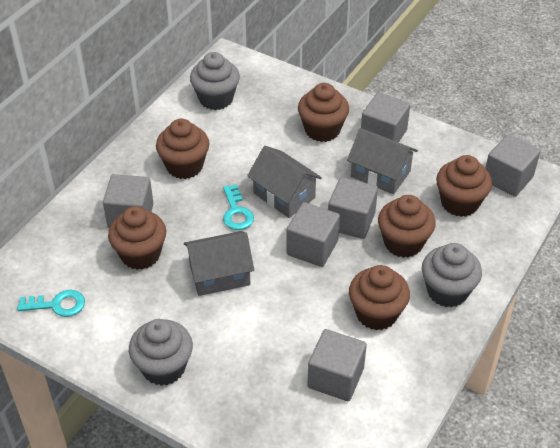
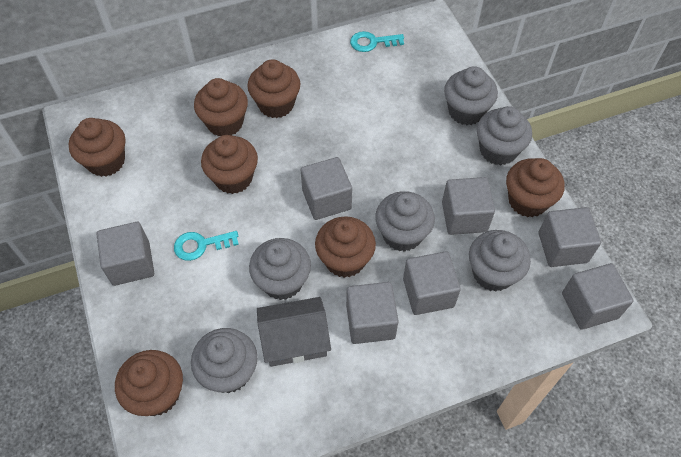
brown cupcake: [108,206,166,270] [156,119,209,179] [298,83,349,142] [349,265,410,330] [378,195,436,258] [436,155,492,217] = 6 -> [69,118,125,177] [115,350,183,416] [194,78,248,136] [201,135,258,194] [247,59,301,118] [315,216,376,278] [506,158,565,217] = 7
grey cube: [103,174,154,228] [286,202,340,267] [307,329,367,401] [328,177,378,239] [361,92,410,143] [485,134,540,197] = 6 -> [96,222,154,286] [301,157,352,220] [346,282,398,344] [403,251,461,315] [442,177,495,235] [539,207,601,267] [562,263,634,330] = 7
grey cupcake: [129,319,193,386] [190,52,240,110] [422,243,482,308] = 3 -> [191,328,258,393] [249,238,311,300] [375,191,435,252] [444,66,498,125] [469,230,531,292] [477,106,532,166] = 6
grey house: [184,231,254,296] [247,146,322,218] [347,128,418,194] = 3 -> [257,297,331,367] = 1

